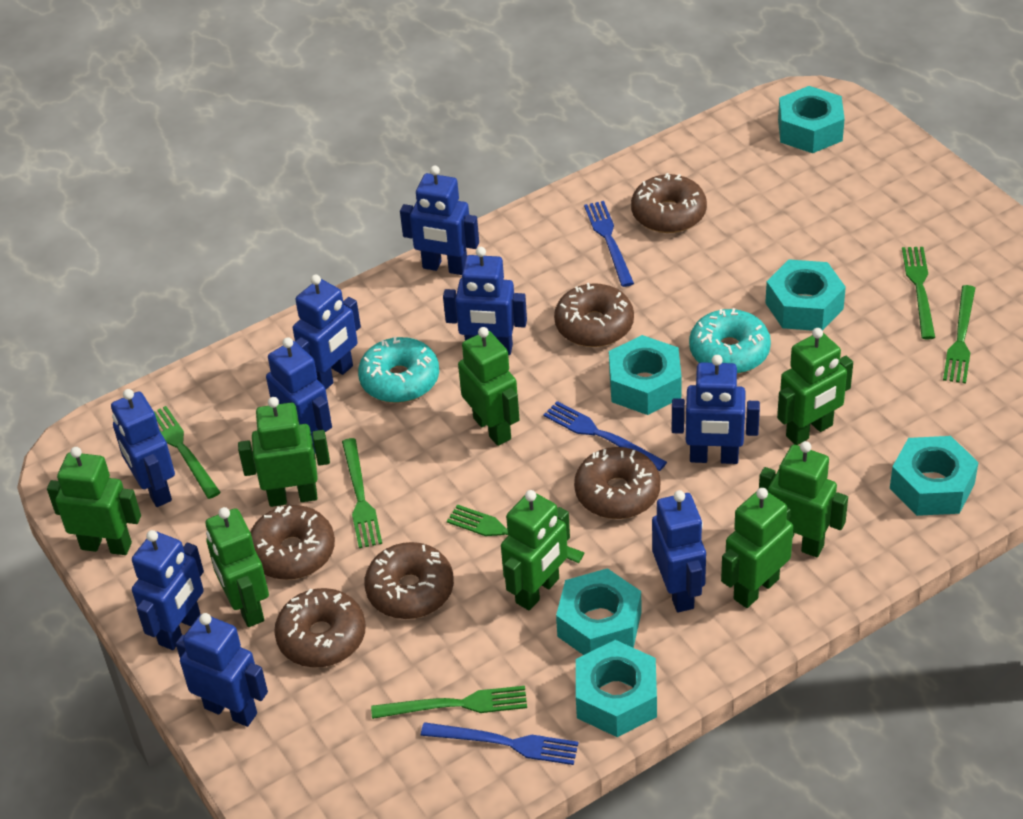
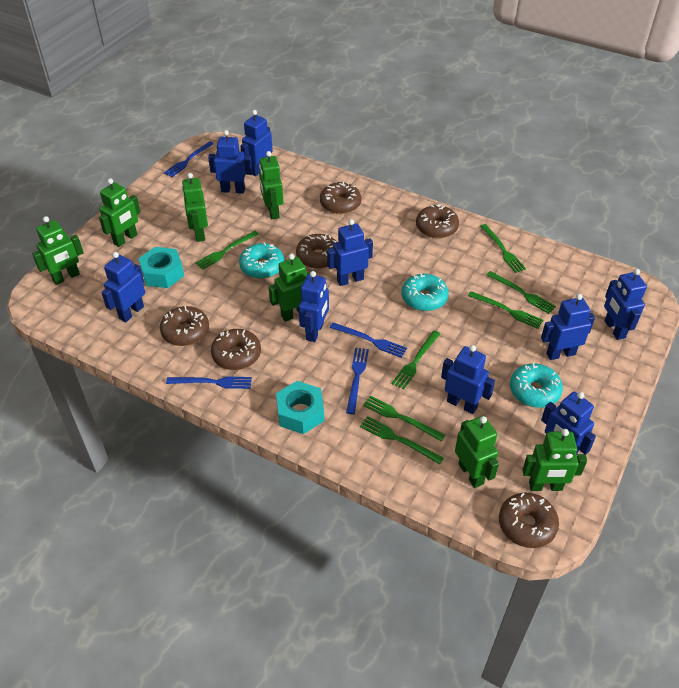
blue fork: [421,722,579,765] [544,401,667,471] [584,201,634,287] = 3 -> [164,141,214,177] [166,376,252,389] [330,322,407,358] [346,348,369,414] = 4
green fork: [154,406,221,499] [342,438,382,548] [371,686,527,719] [447,504,585,563] [902,247,935,339] [943,285,975,384] = 6 -> [195,231,259,270] [360,416,444,464] [363,396,445,441] [392,331,440,390] [468,291,544,329] [480,224,526,273] [486,271,556,314] = 7
green robot: [47,447,141,555] [205,507,269,627] [238,397,330,507] [458,327,520,446] [501,490,570,610] [721,488,793,608] [759,441,848,557] [777,328,853,445] = 8 -> [32,216,83,285] [99,178,141,247] [182,173,208,242] [259,151,283,219] [269,254,311,322] [455,416,499,488] [522,429,587,491] = 7
turquoise donut: [358,336,439,403] [689,308,771,374] = 2 -> [239,242,284,279] [402,273,449,311] [510,363,563,408] = 3
turquoise nut: [556,568,642,655] [576,640,657,737] [609,335,682,415] [765,260,846,331] [778,86,845,153] [890,436,979,516] = 6 -> [138,247,184,288] [276,381,324,434] = 2

